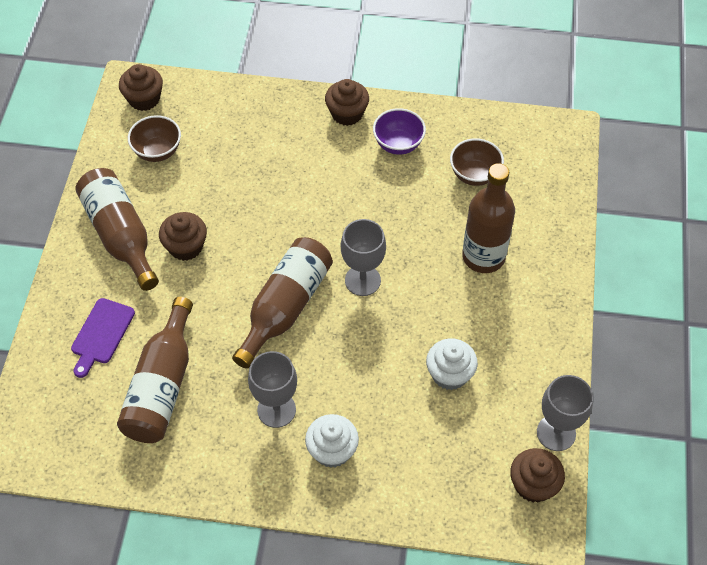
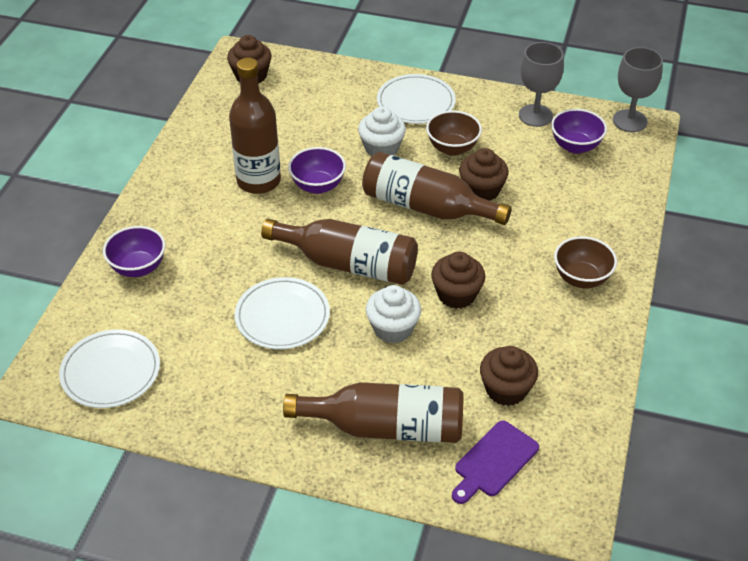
grey goblet: [248,351,297,428] [341,219,386,296] [537,375,593,451] = 3 -> [519,42,564,127] [613,47,663,132] = 2
purple bowl: [373,108,426,155] = 1 -> [103,226,165,277] [288,147,346,194] [551,109,607,154] = 3
white plate: none = 0 -> [59,329,160,408] [234,277,330,349] [377,74,456,124] = 3

